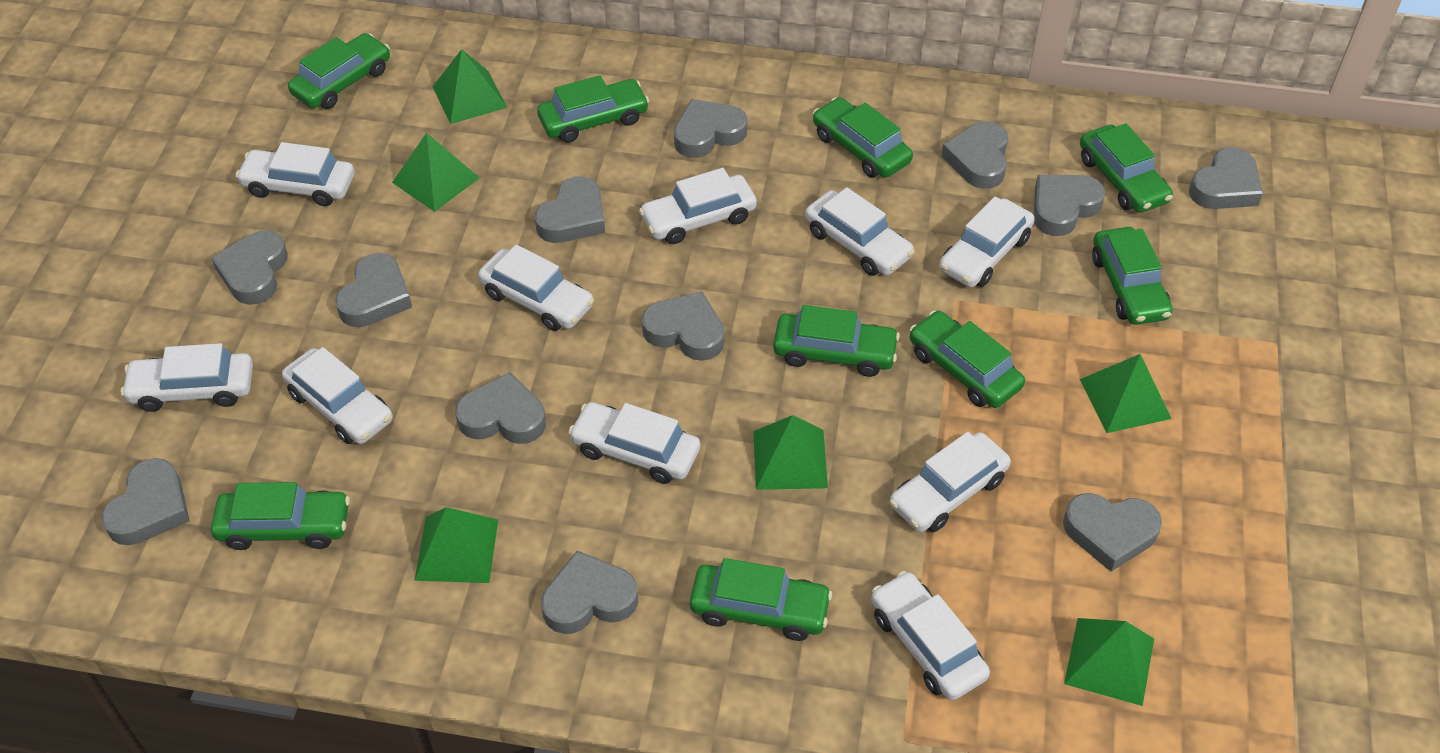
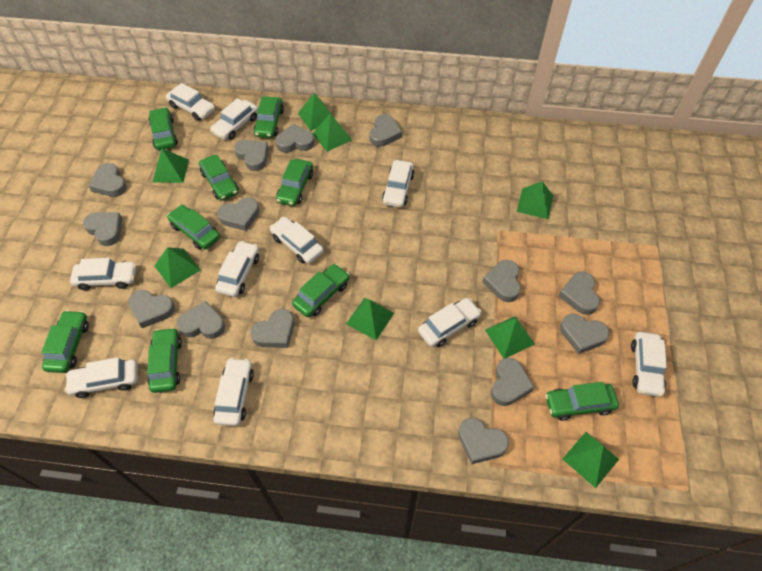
green pyramid: [392,133,480,212] [414,507,498,583] [433,49,507,124] [753,415,828,490] [1064,618,1154,706] [1080,354,1171,433] = 6 -> [153,148,189,183] [155,247,201,288] [298,93,336,131] [312,114,352,152] [346,298,394,340] [485,316,535,358] [517,181,553,219] [563,432,619,488] = 8
grey heart: [102,458,190,545] [211,230,288,305] [335,253,412,327] [455,372,546,444] [535,176,605,243] [541,551,638,634] [642,292,724,361] [674,99,748,158] [941,121,1008,189] [1034,175,1105,236] [1063,493,1162,572] [1189,147,1263,209] = 12 -> [83,212,122,246] [89,163,127,197] [128,290,175,328] [177,301,225,339] [217,197,260,231] [234,140,269,171] [250,309,294,348] [275,124,315,153] [370,114,402,147] [458,417,509,464] [483,260,521,302] [491,358,534,406] [559,272,600,315] [560,314,609,354] = 14

